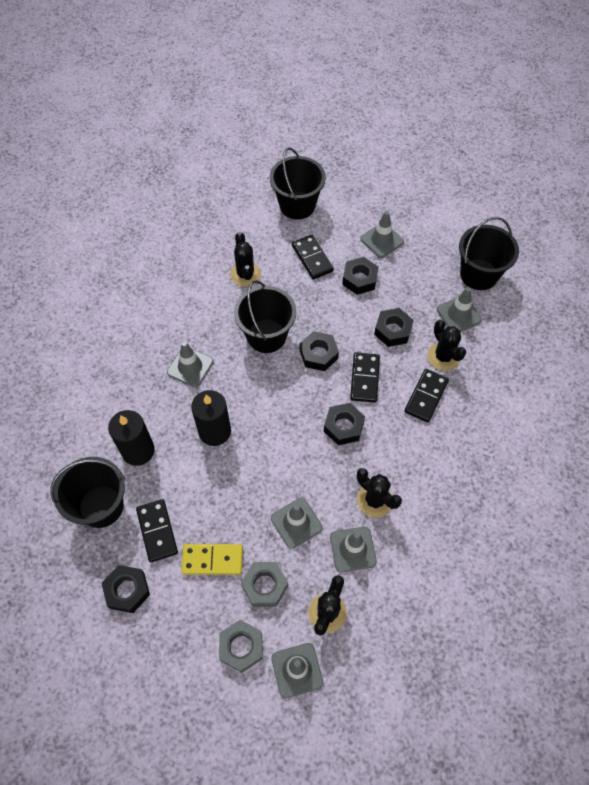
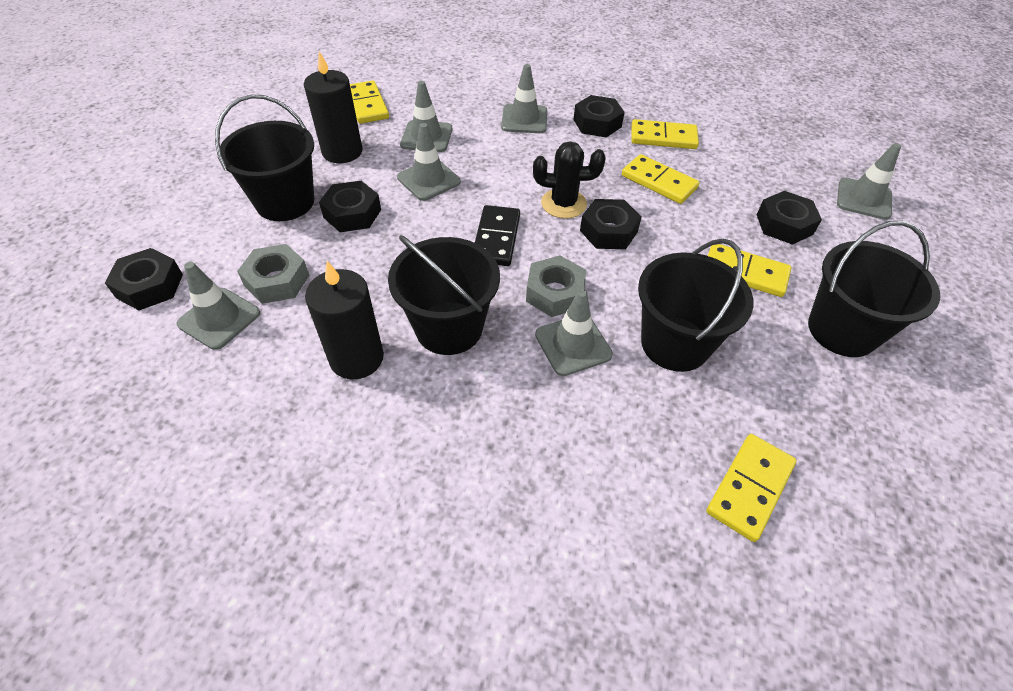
black cactus: [230,232,261,287] [308,575,347,636] [357,468,402,518] [427,320,466,371] = 4 -> [533,141,606,219] = 1
black domino: [136,499,178,562] [292,235,334,279] [350,352,380,403] [405,369,449,422] = 4 -> [475,205,520,266] = 1
yellow domino: [181,544,243,575] = 1 -> [350,80,389,124] [622,154,700,204] [631,119,699,149] [706,434,797,542] [708,244,791,297] = 5

